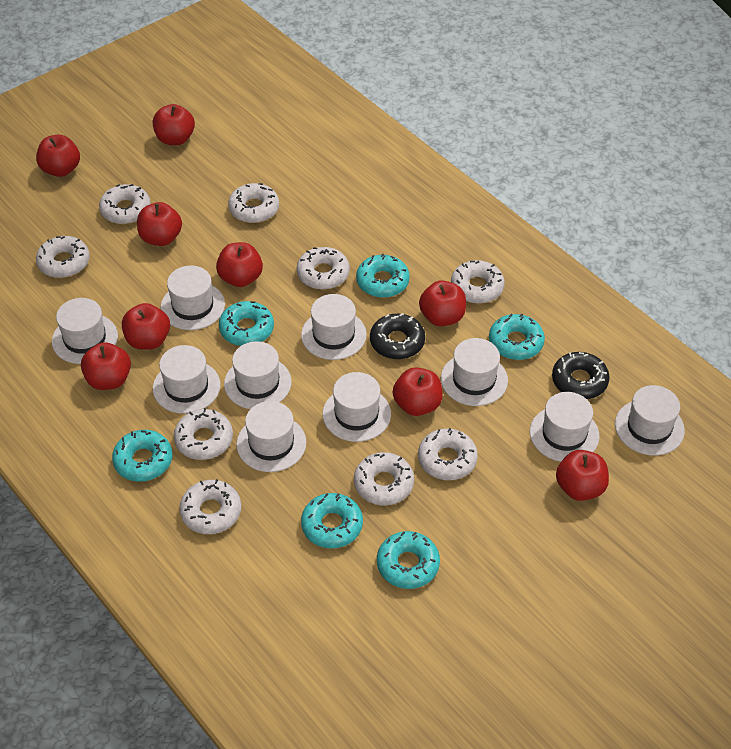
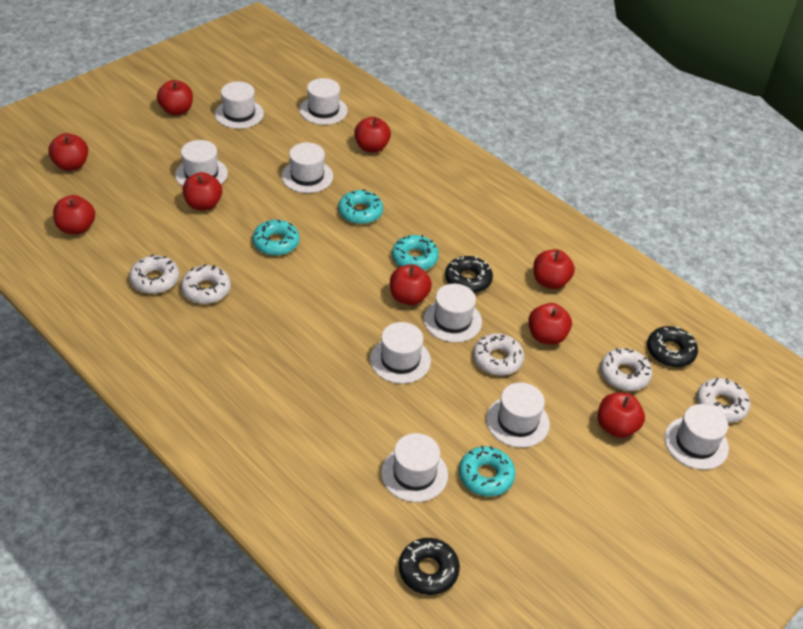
black donut: [370,313,425,359] [552,352,610,399] = 2 -> [399,538,460,595] [445,256,493,293] [647,326,698,367] = 3
turquoise donut: [112,430,172,482] [219,301,274,346] [301,493,363,548] [356,253,410,298] [377,531,440,589] [489,313,545,360] = 6 -> [252,220,299,256] [338,190,383,224] [392,235,439,270] [459,446,515,497] = 4
white donut: [36,236,90,278] [99,184,151,224] [174,408,233,460] [179,479,241,534] [228,183,279,223] [297,247,350,290] [354,452,414,505] [418,428,478,480] [451,260,505,304] = 9 -> [129,255,179,294] [181,264,231,304] [473,333,524,376] [600,348,652,391] [697,378,750,422] = 5
white hat: [52,298,118,364] [153,345,220,414] [161,266,225,330] [224,341,292,409] [236,401,306,472] [301,294,367,360] [323,372,391,442] [441,338,508,406] [530,392,599,462] [615,385,685,455] = 10 -> [175,140,228,187] [215,81,264,129] [281,142,333,193] [300,78,348,125] [370,322,431,384] [381,433,448,502] [424,284,482,343] [486,382,550,448] [664,404,729,470] = 9

